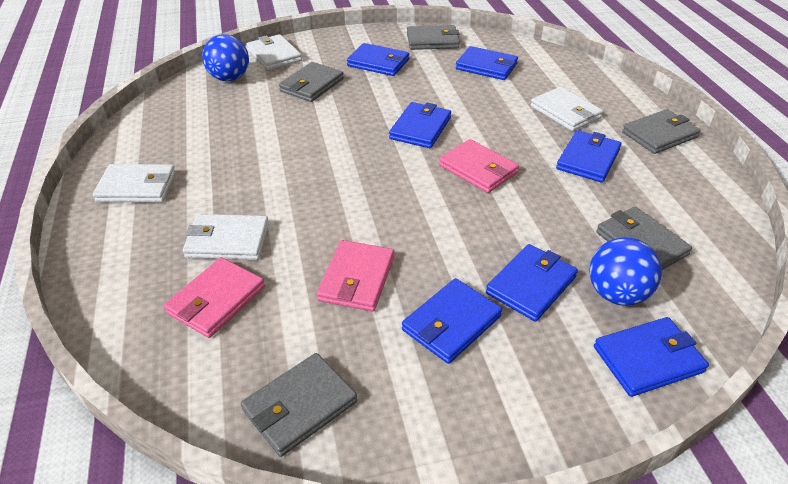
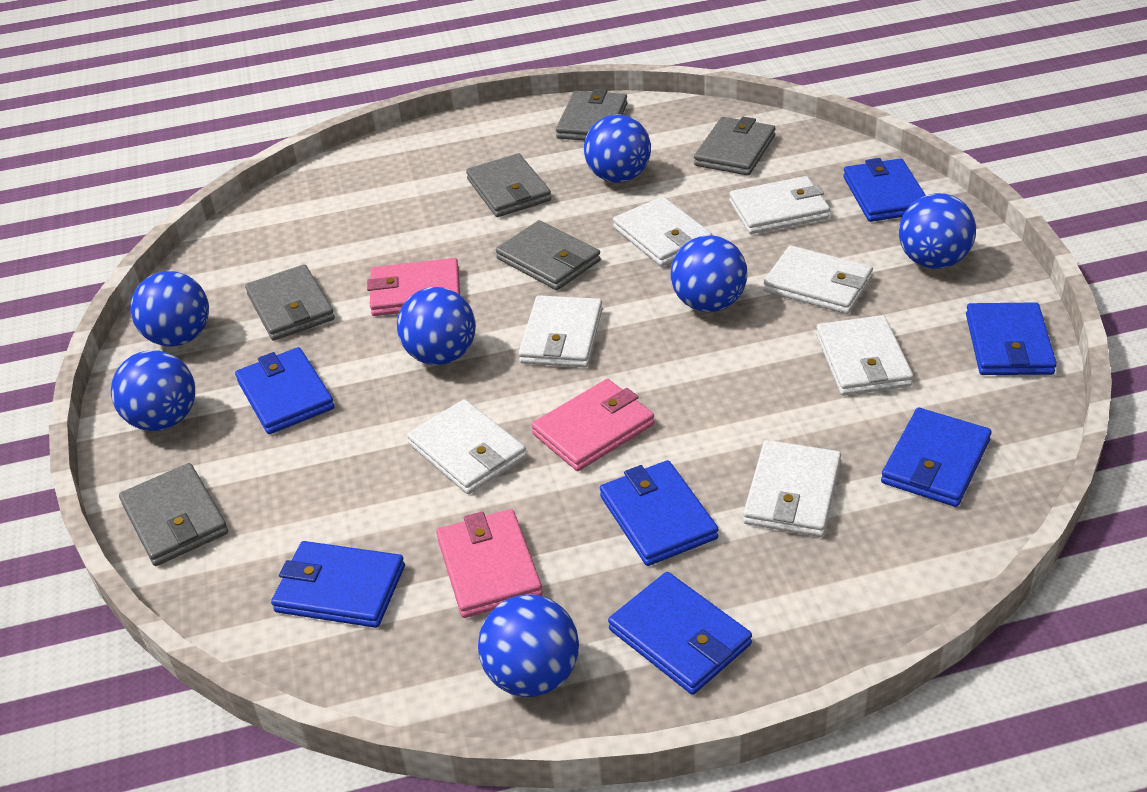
blue ball: [202,34,249,81] [589,237,662,306] = 2 -> [111,350,195,431] [130,271,209,347] [397,287,476,365] [478,594,579,697] [584,114,651,183] [671,235,747,312] [899,193,976,269] = 7
grey wallet: [241,353,357,457] [279,62,344,102] [407,25,460,50] [596,207,692,270] [622,109,701,154] = 5 -> [119,463,228,566] [245,264,335,341] [466,153,551,217] [496,220,601,290] [556,89,627,141] [694,117,775,176] = 6
white wallet: [93,164,176,202] [183,214,269,260] [246,34,302,70] [531,87,603,131] = 4 -> [407,399,527,494] [519,295,603,367] [613,196,713,267] [729,176,830,234] [743,440,841,537] [763,245,873,314] [816,315,914,396] = 7

